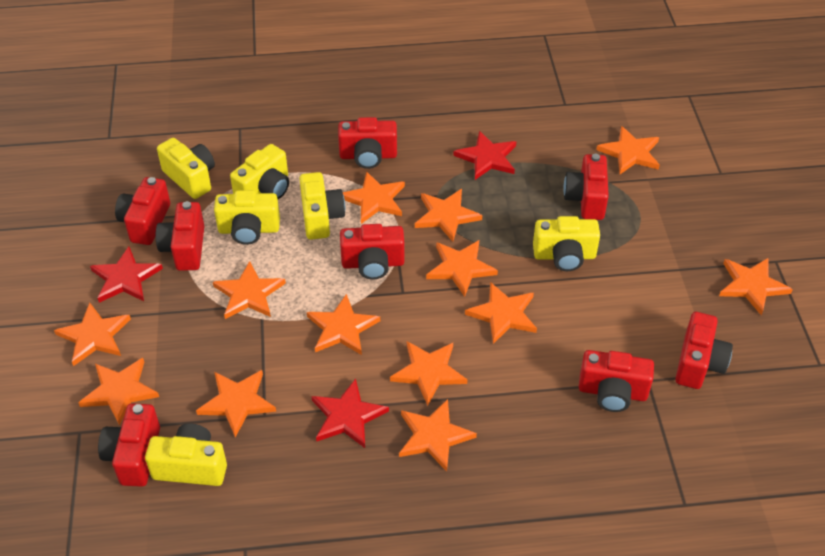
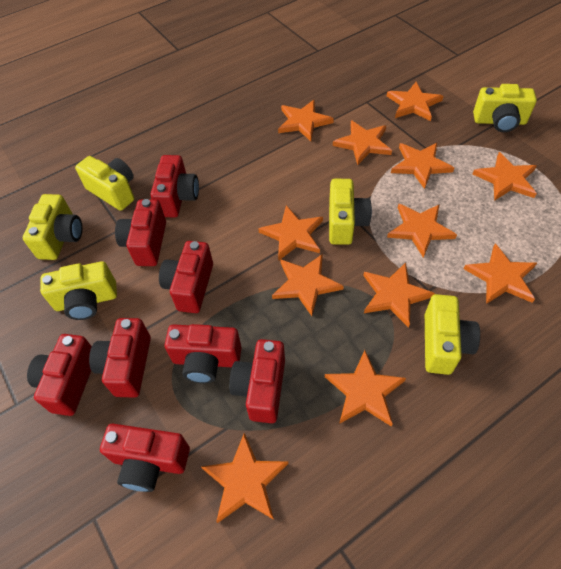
orange star: [54,303,131,366] [78,358,159,426] [196,370,276,437] [213,261,286,319] [307,294,380,355] [343,171,405,224] [390,341,467,406] [399,399,477,472] [415,189,482,242] [426,240,498,297] [465,282,537,344] [597,126,660,174] [719,258,793,315] = 13 -> [201,433,288,523] [258,205,323,261] [272,254,344,316] [278,100,334,141] [325,350,406,427] [333,120,392,165] [363,263,435,328] [387,82,443,121] [387,204,457,258] [391,143,454,189] [463,244,537,304] [473,152,537,201] = 12
red star: [90,247,163,303] [312,379,389,448] [453,131,516,180] = 3 -> none = 0

